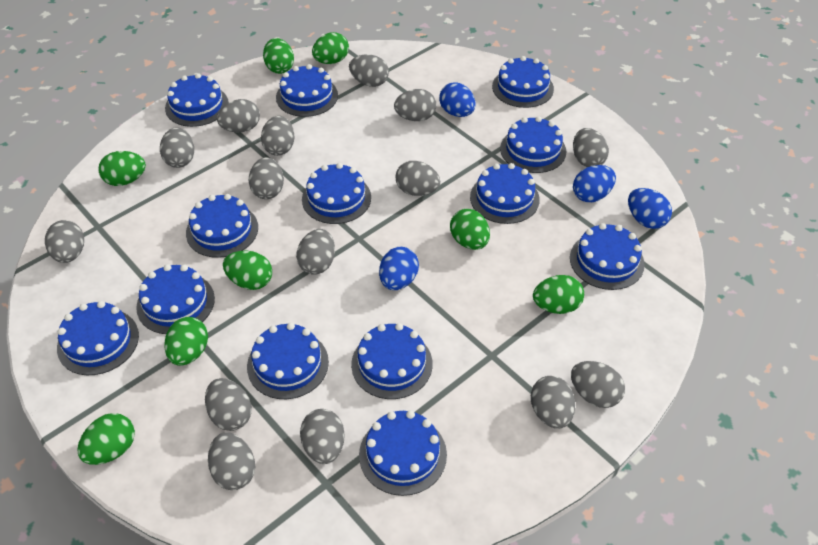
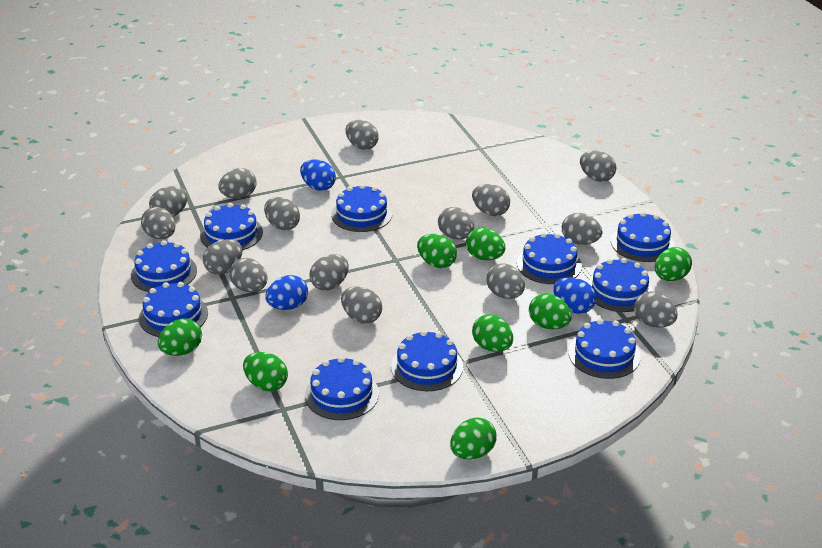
blue cake: [57,301,139,375] [136,264,215,334] [165,73,229,127] [186,194,258,258] [247,323,329,399] [276,64,338,117] [302,163,371,224] [351,323,433,399] [359,410,447,496] [470,163,540,224] [492,56,554,108] [500,116,566,173] [570,223,645,290] = 13 -> [131,240,197,292] [139,282,208,337] [200,203,263,250] [305,356,379,420] [331,184,393,232] [391,330,463,391] [517,232,582,284] [568,319,640,379] [587,258,653,312] [611,212,675,262] = 10
blue egg: [379,247,419,290] [439,82,476,117] [573,165,616,202] [628,188,672,229] = 4 -> [266,275,308,310] [300,159,336,191] [553,277,596,314] = 3

